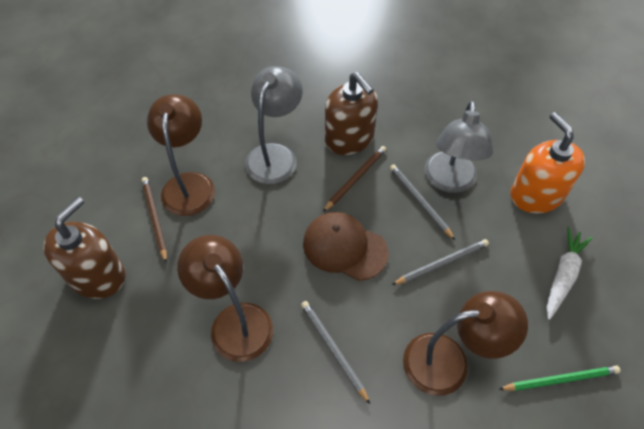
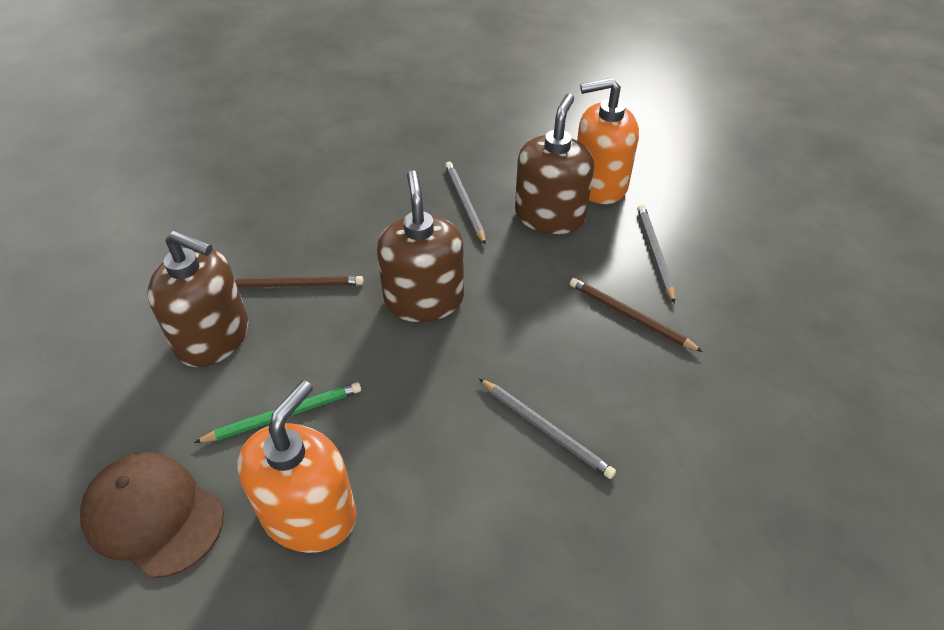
brown lamp: [147,94,215,216] [177,235,273,362] [403,291,528,396] = 3 -> none = 0
brown soap dispenser: [43,197,125,299] [325,72,378,155] = 2 -> [147,230,248,367] [377,170,464,322] [515,94,594,234] = 3
grey lamp: [245,66,302,184] [424,101,493,193] = 2 -> none = 0
orange soap dispenser: [510,112,585,213] = 1 -> [237,380,357,553] [577,78,639,204] = 2
white carrot: [547,227,592,320] = 1 -> none = 0

